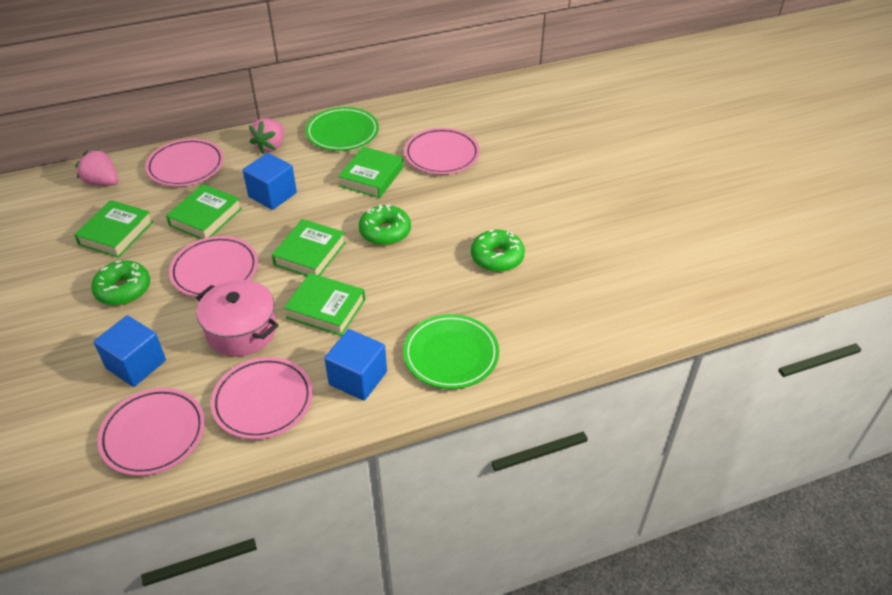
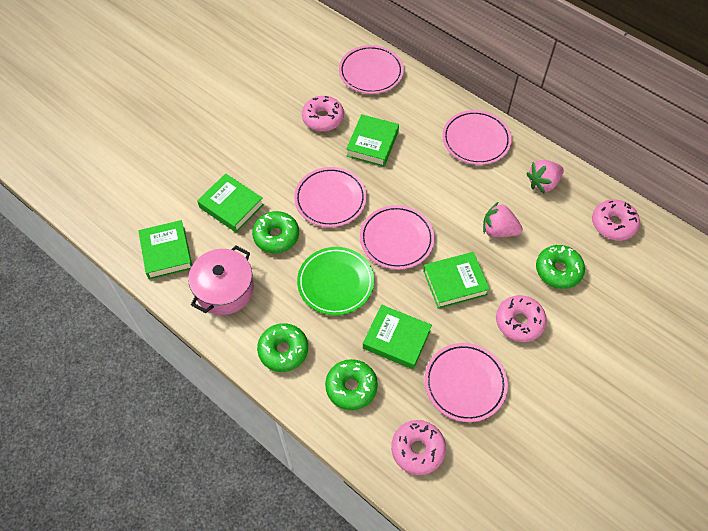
blue cube: [94,315,166,387] [243,153,297,210] [324,329,387,401] = 3 -> none = 0
green donut: [91,261,150,305] [359,205,411,245] [471,230,525,272] = 3 -> [252,211,299,253] [257,323,308,372] [325,359,378,410] [536,245,585,289] = 4
green plate: [305,107,379,151] [403,314,499,389] = 2 -> [297,247,374,315] = 1
pink donut: none = 0 -> [302,96,344,132] [391,420,446,475] [496,295,547,342] [592,199,640,241] = 4

